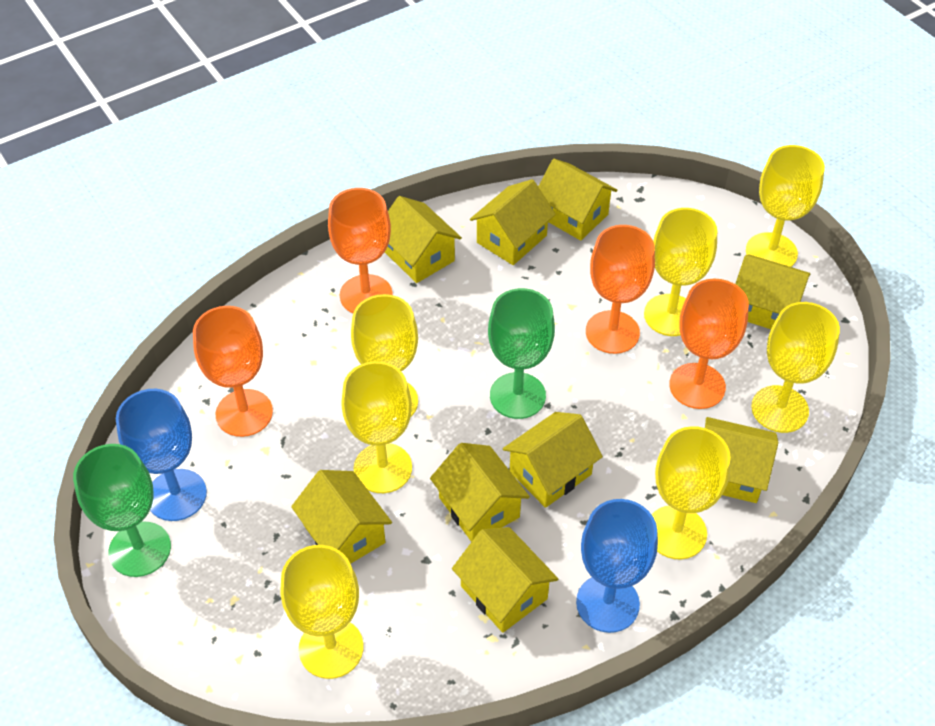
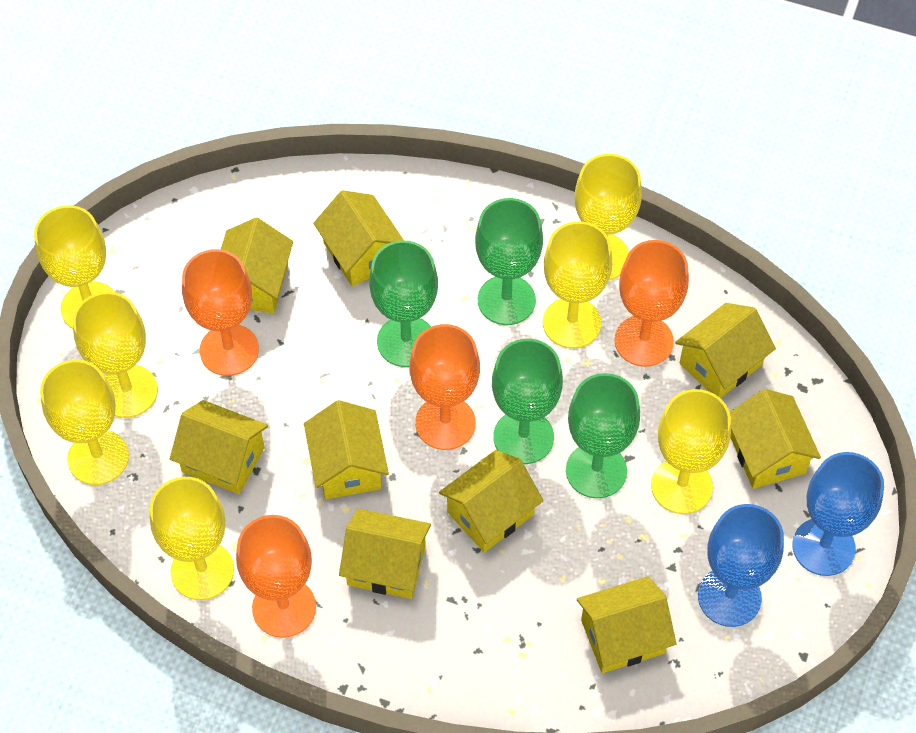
green goblet: [73,444,171,577] [488,288,555,419] = 2 -> [369,240,438,367] [475,198,543,325] [492,339,563,464] [566,373,640,499] = 4

